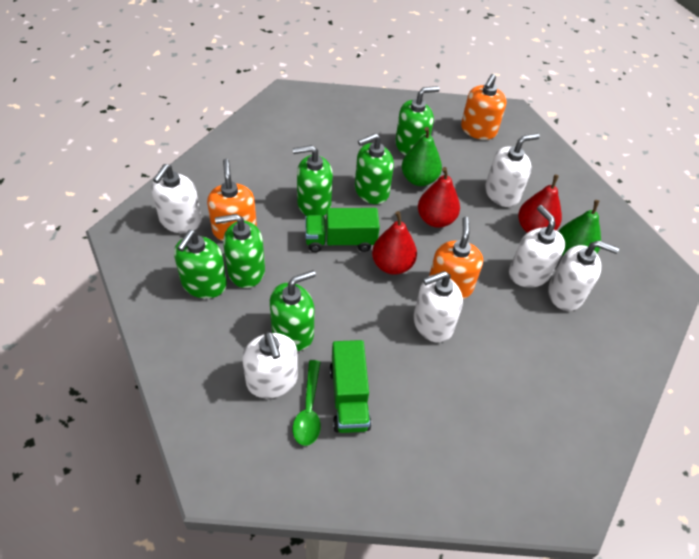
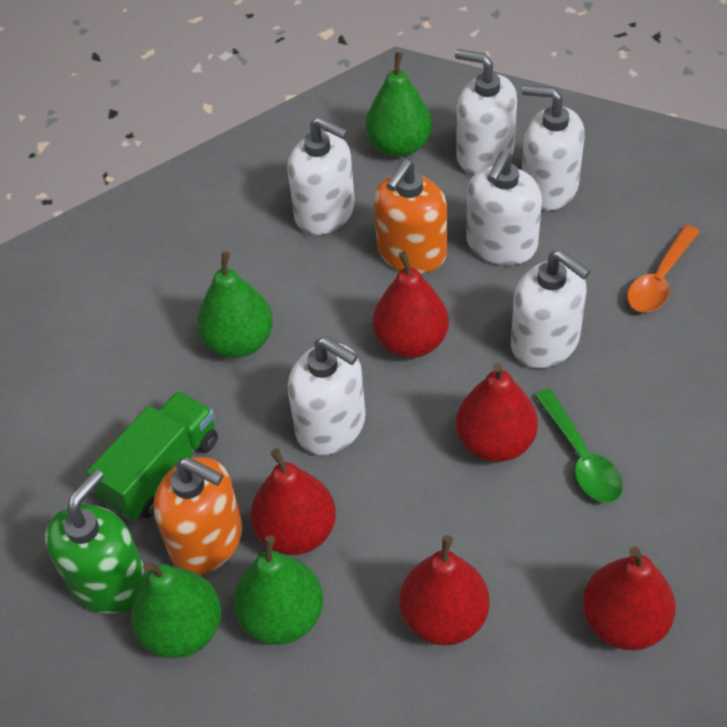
green pear: [402,127,442,186] [559,200,601,256] = 2 -> [131,561,221,658] [197,251,273,358] [234,536,323,645] [365,52,432,157] = 4
green soap dispenser: [174,230,227,299] [215,214,265,288] [270,270,316,351] [293,145,333,216] [355,133,394,204] [395,86,440,156] = 6 -> [45,469,148,614] = 1
green truck: [305,208,380,252] [329,340,371,433] = 2 -> [87,391,218,521] = 1
orange soap dispenser: [207,159,257,241] [429,217,483,299] [461,74,507,140] = 3 -> [153,457,242,575] [374,159,447,274] = 2
orange spoon: none = 0 -> [627,225,700,312] = 1
red pear: [372,211,417,275] [418,167,460,228] [518,174,562,233] = 3 -> [251,448,336,555] [373,251,449,358] [400,535,489,646] [456,363,538,462] [582,546,676,651] = 5

